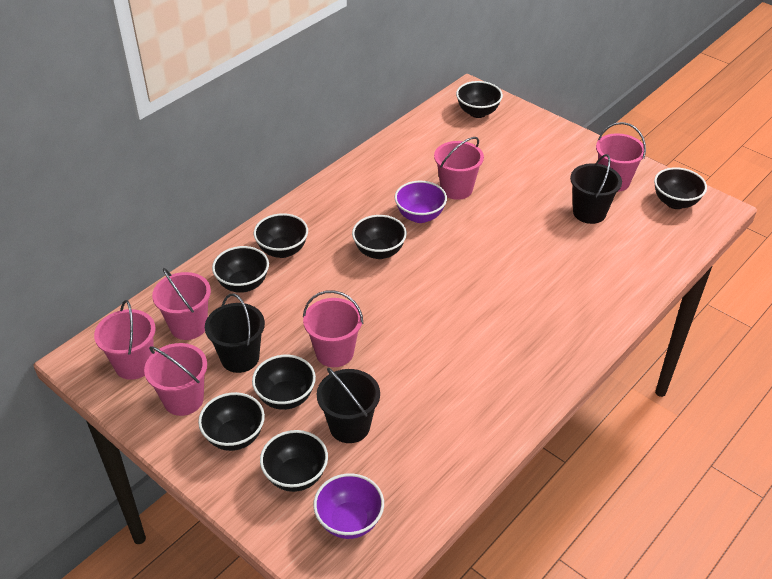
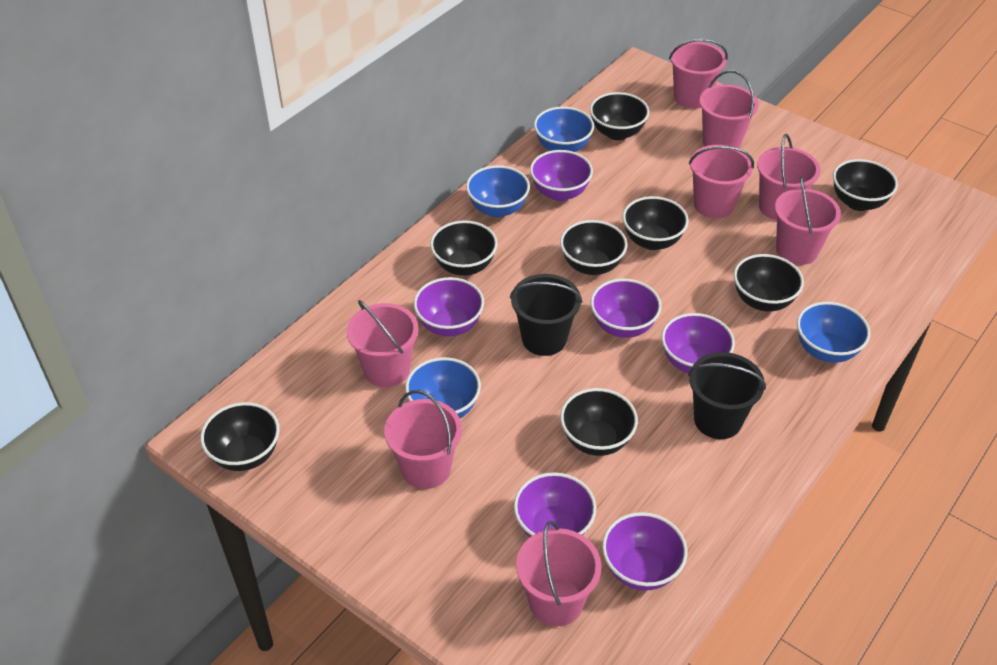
black bucket: [205,293,265,373] [317,368,380,443] [570,154,622,224] = 3 -> [510,274,582,356] [688,352,766,439] = 2
blue bowl: none = 0 -> [405,357,481,418] [466,165,530,217] [534,107,594,152] [797,302,870,363] = 4
pink bucket: [94,300,156,380] [144,343,207,416] [152,268,211,340] [303,290,363,367] [434,137,484,200] [596,122,646,192] = 6 -> [347,300,419,387] [384,390,462,489] [516,521,602,627] [669,39,728,109] [689,145,754,218] [699,70,759,148] [757,134,821,220] [775,176,841,265] = 8
purple bowl: [313,473,384,539] [395,181,447,223] = 2 -> [414,277,484,336] [514,472,596,538] [530,150,593,201] [590,279,662,338] [602,512,687,591] [661,313,735,373] = 6

